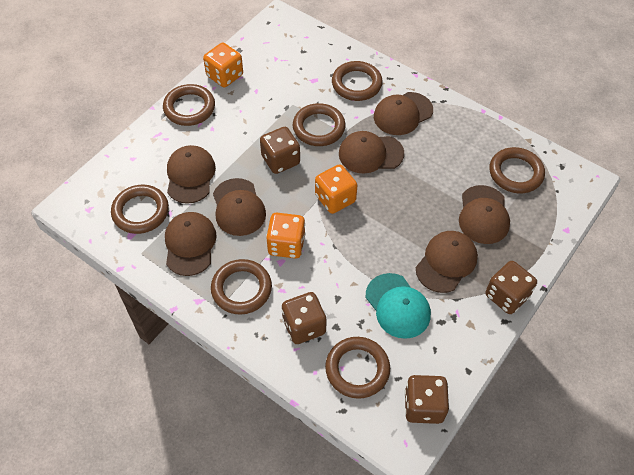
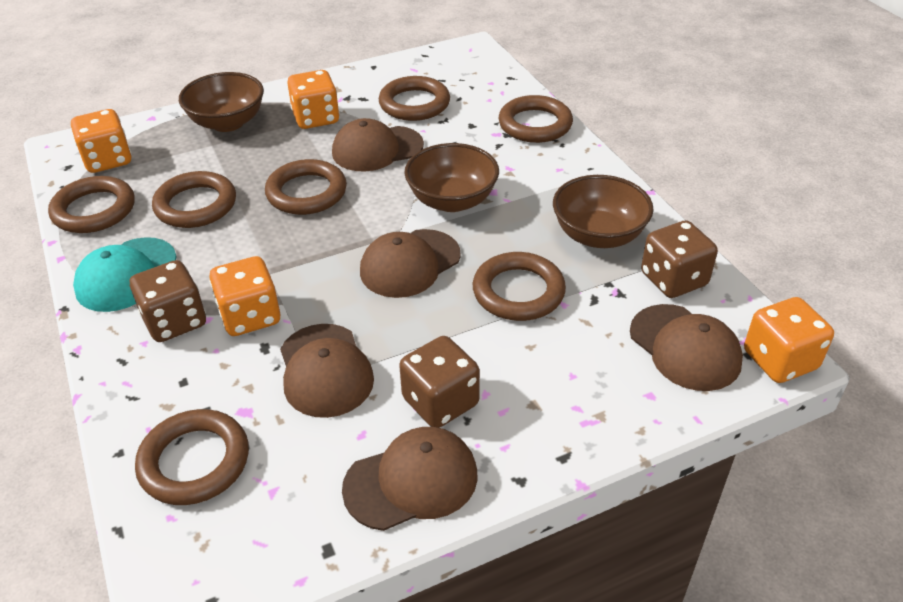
brown bowl: none = 0 -> [179,72,264,132] [404,143,499,212] [553,175,654,248] = 3
brown cap: [165,212,217,276] [167,145,216,204] [213,178,266,236] [339,131,404,174] [374,92,433,135] [416,231,478,293] [459,185,510,244] = 7 -> [280,324,374,418] [332,118,424,171] [342,427,478,531] [360,229,461,298] [630,304,743,391] = 5
brown dice: [260,127,300,174] [282,292,327,344] [404,375,449,424] [485,261,537,314] = 4 -> [130,260,206,342] [399,336,480,428] [641,221,718,298] = 3
orange dice: [203,43,243,87] [266,213,305,259] [315,164,358,214] = 3 -> [71,109,131,173] [209,256,280,336] [287,70,339,129] [744,297,834,383] = 4

